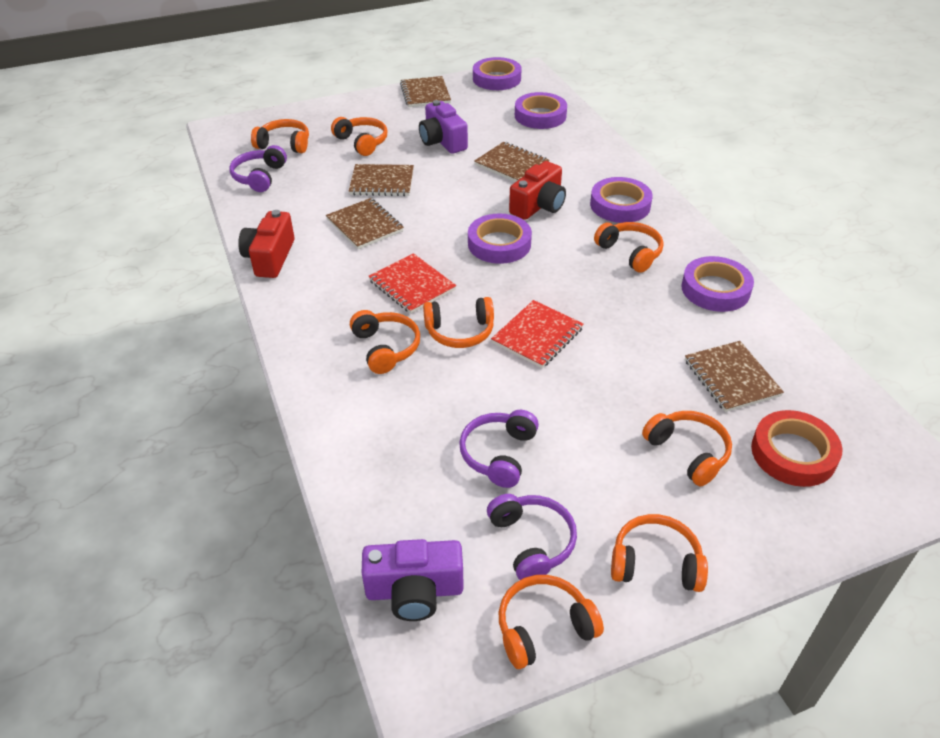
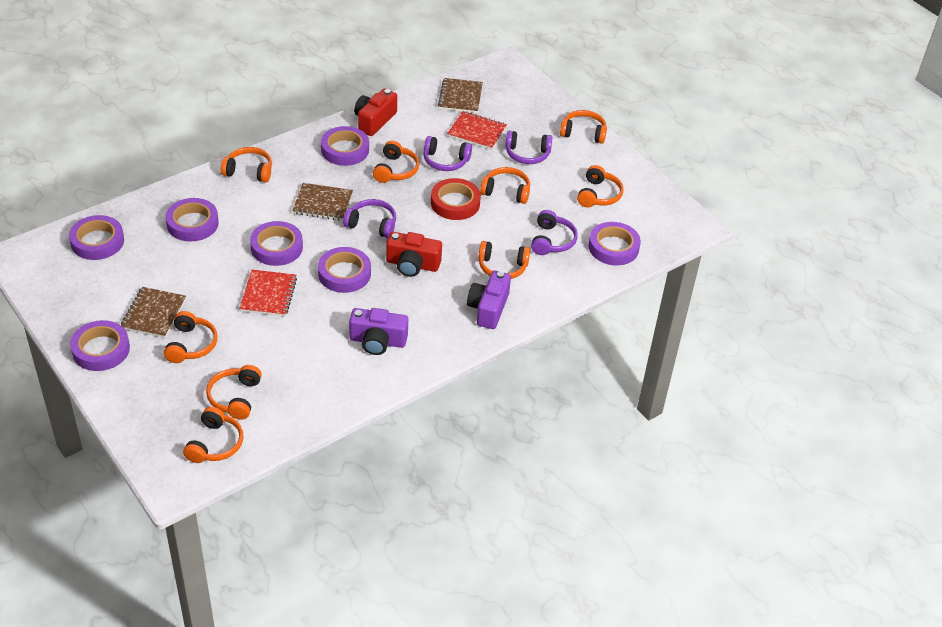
brown notebook: [326,198,404,249] [349,164,414,196] [400,76,451,107] [474,142,550,182] [685,341,784,412] = 5 -> [121,287,186,338] [292,183,353,221] [438,78,483,113] = 3
orange headphones: [251,119,309,153] [331,117,388,156] [350,310,420,374] [423,297,494,348] [499,575,604,669] [594,222,663,273] [611,514,708,592] [642,411,732,486] = 8 -> [164,311,218,363] [183,407,243,463] [206,365,262,420] [221,147,272,183] [373,141,420,183] [479,241,530,279] [480,167,530,204] [560,110,607,144] [577,165,624,208] = 9
purple headphones: [230,145,287,192] [459,410,539,488] [487,494,577,580] = 3 -> [343,199,396,238] [423,136,472,171] [505,131,552,164] [531,210,578,255] = 4
purple tape: [468,213,532,264] [473,57,522,90] [515,92,567,129] [590,177,653,223] [681,256,754,312] = 5 -> [69,215,124,260] [70,320,130,371] [166,198,219,242] [250,221,303,266] [318,247,371,293] [321,126,369,166] [588,222,641,265] = 7

